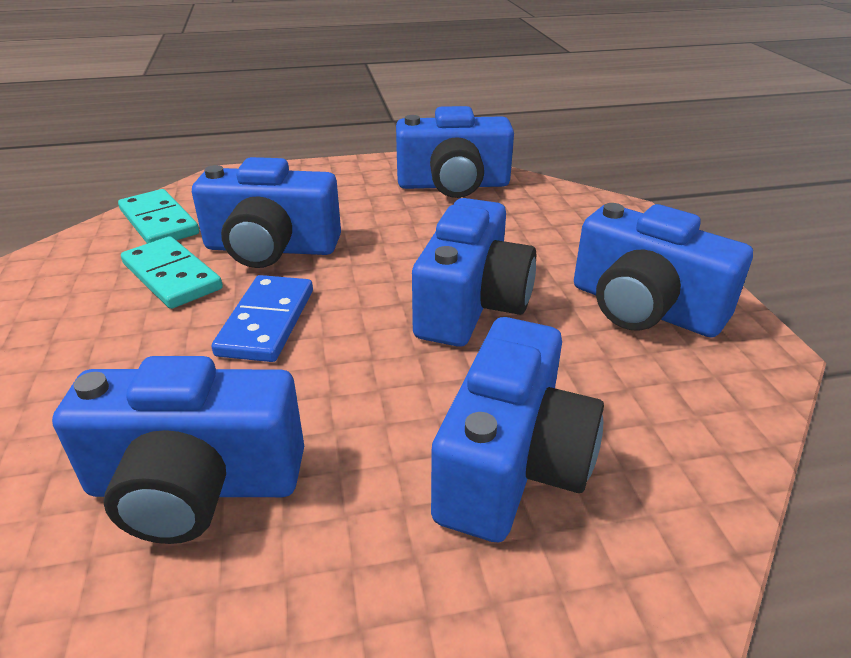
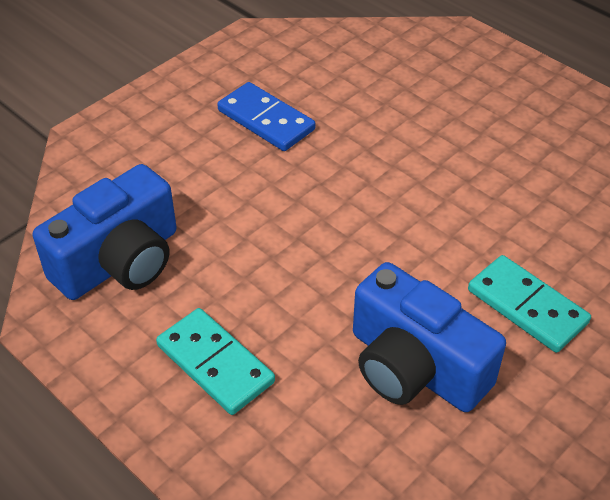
blue camera: [52,356,304,544] [192,157,341,268] [396,106,514,198] [412,198,536,347] [431,317,604,542] [574,203,753,337] = 6 -> [33,164,177,300] [353,262,506,412] = 2

